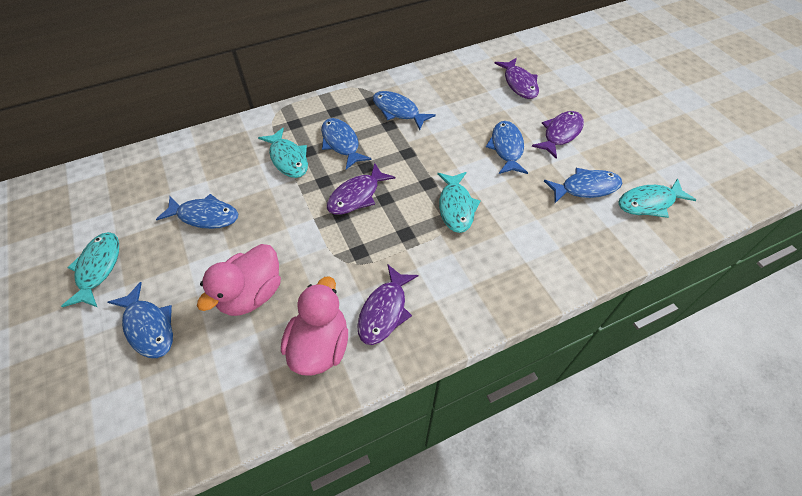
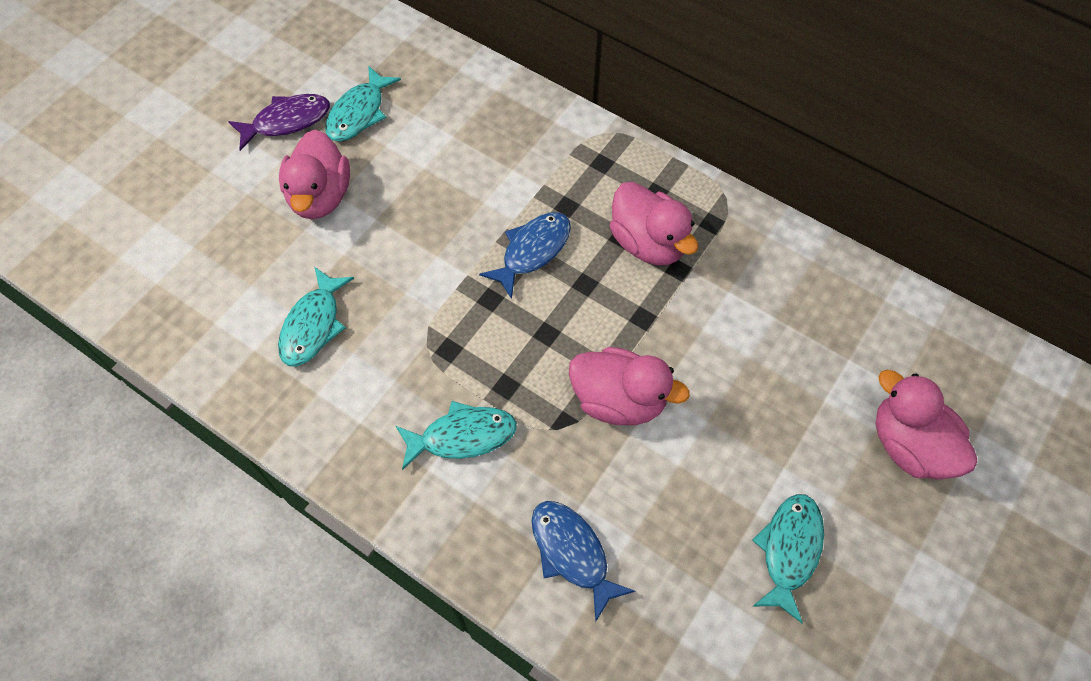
blue fish: [108,282,173,358] [156,194,238,229] [321,118,372,170] [373,91,436,130] [486,121,528,174] [544,168,622,203] = 6 -> [479,212,571,299] [531,501,635,622] = 2
pink duck: [197,244,281,316] [281,276,348,376] = 2 -> [279,130,350,219] [569,347,690,426] [609,182,698,265] [875,370,977,480] = 4
purple fish: [327,163,395,215] [357,264,418,345] [494,58,539,99] [532,111,584,159] = 4 -> [228,94,330,151] = 1

